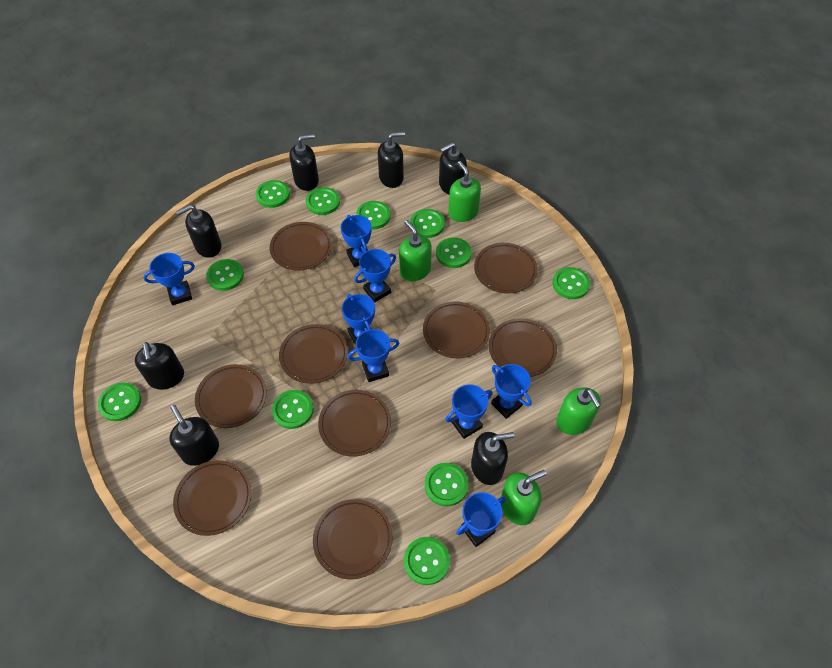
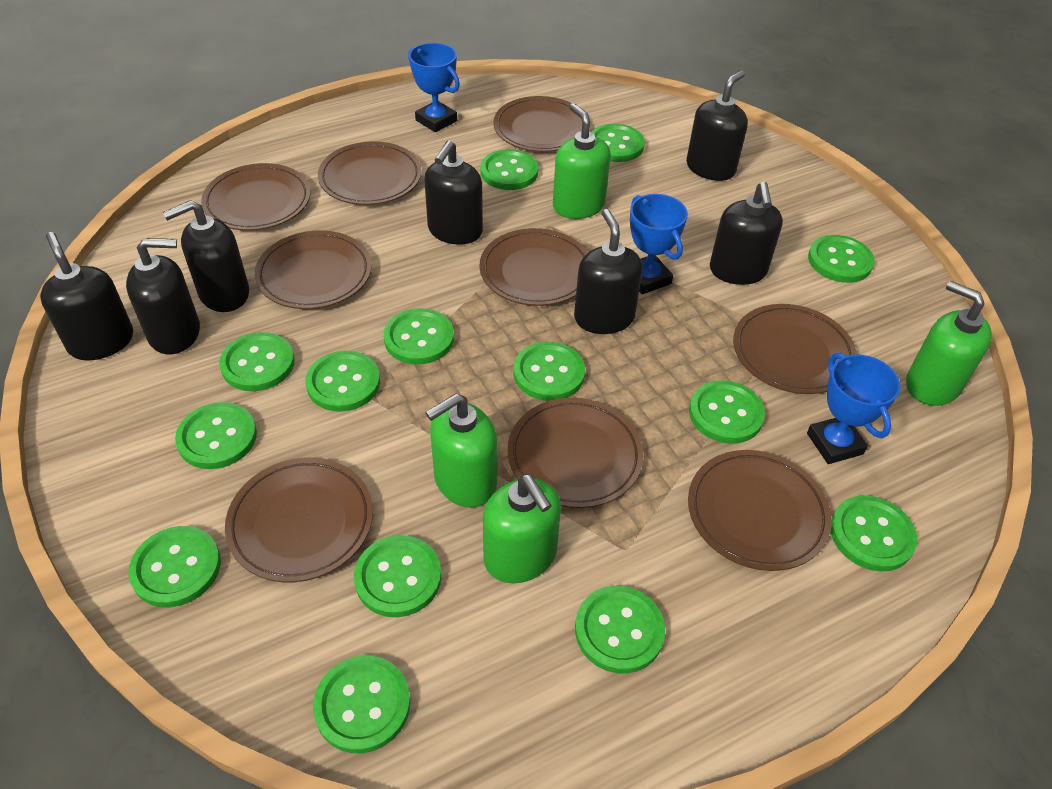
blue trophy: [143,253,195,305] [341,215,372,267] [342,294,375,345] [348,329,399,382] [354,249,396,302] [445,384,493,439] [456,492,506,547] [491,364,532,419] = 8 -> [408,43,460,132] [630,194,688,294] [807,353,900,464] = 3
green button: [98,383,141,421] [206,259,244,291] [256,180,290,208] [272,390,314,429] [306,187,340,215] [356,201,390,229] [404,537,450,585] [410,209,445,238] [425,463,468,506] [436,237,472,268] [553,267,590,299] = 11 -> [128,526,221,608] [175,402,257,469] [219,332,294,391] [305,351,380,412] [313,655,410,753] [354,535,441,617] [384,308,454,365] [480,149,538,190] [513,342,585,401] [575,586,665,674] [591,124,645,162] [689,381,765,444] [808,235,874,283] [831,495,917,572] = 14

